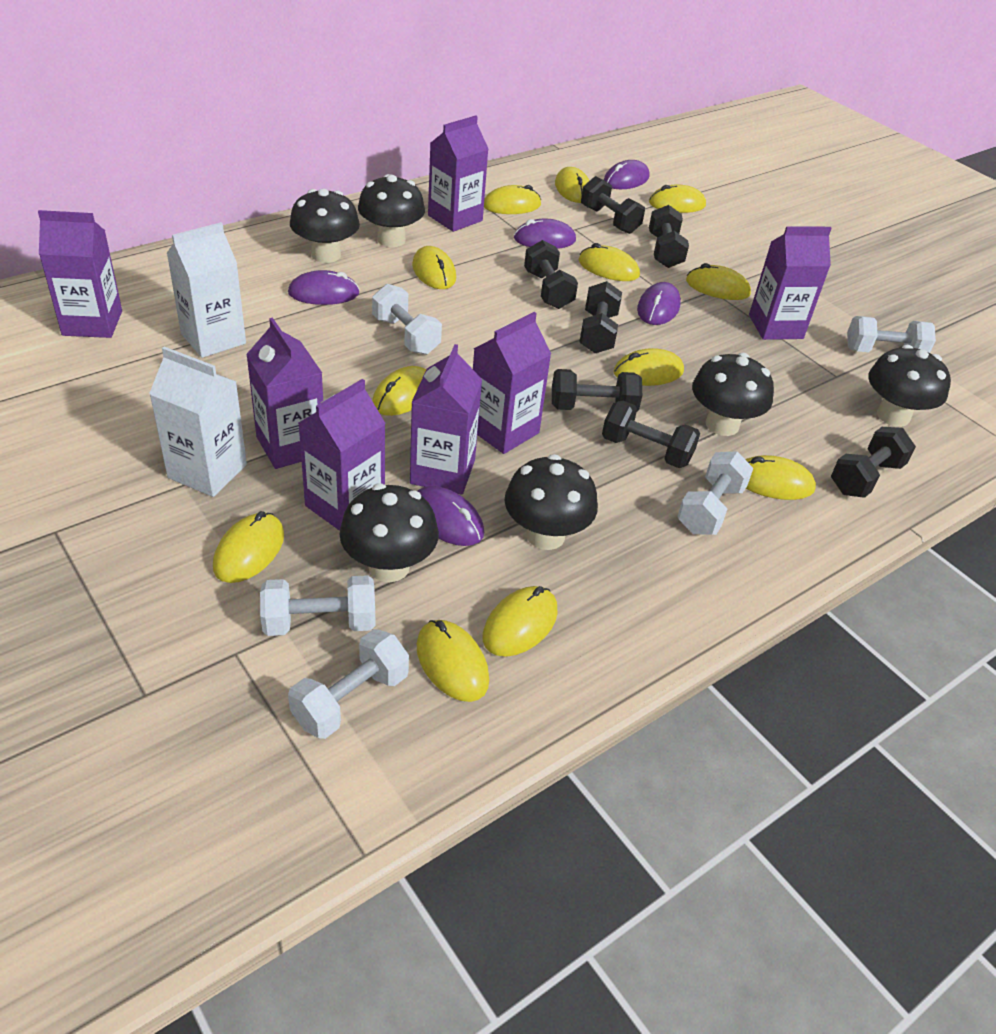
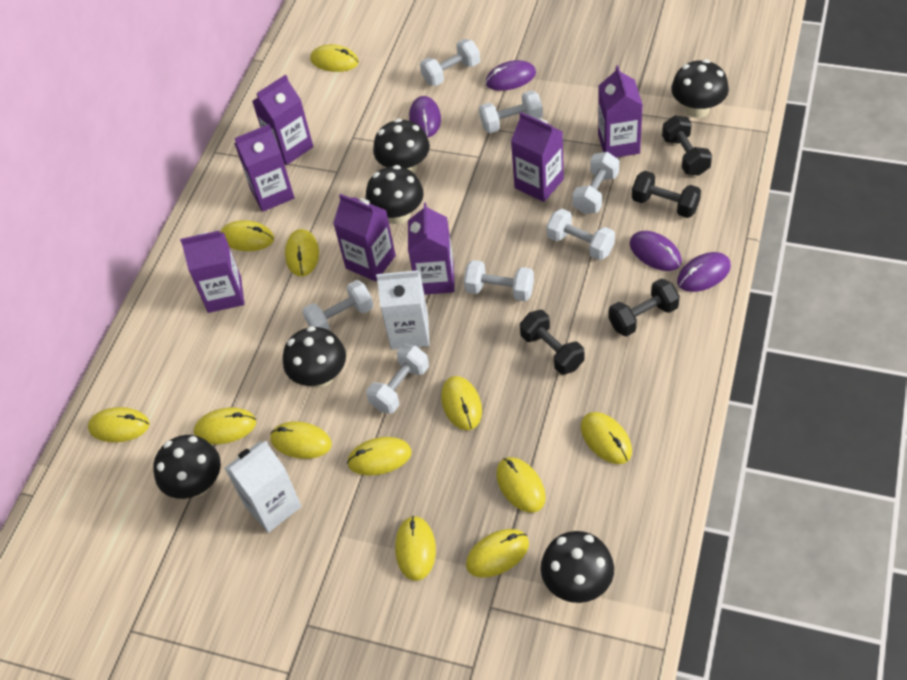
black dumbbell: [524,240,578,309] [552,369,642,411] [579,281,622,353] [581,176,645,234] [602,401,700,468] [649,205,689,268] [831,427,916,498] = 7 -> [520,310,584,375] [608,279,680,336] [632,171,701,218] [662,115,712,176] = 4
purple mouse: [288,270,360,305] [418,486,484,546] [514,218,576,249] [604,160,649,189] [637,282,681,325] = 5 -> [409,96,441,138] [485,60,536,91] [630,231,682,271] [677,252,731,292] = 4
white dumbbell: [260,575,375,636] [288,629,409,739] [372,284,442,355] [677,451,754,535] [847,316,936,353] = 5 -> [302,280,374,330] [366,344,429,414] [420,39,480,86] [464,260,534,301] [479,90,543,133] [546,209,615,260] [572,152,619,214] = 7

